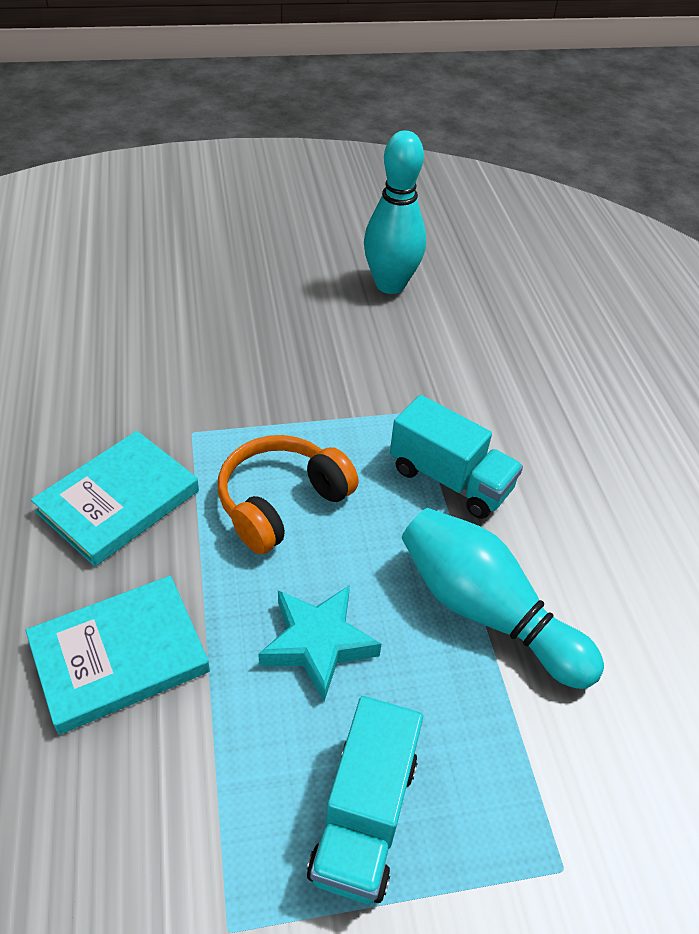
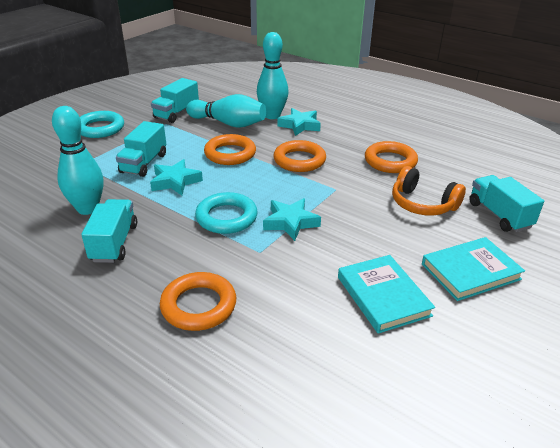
orange ring: none = 0 -> [160,272,236,331] [204,134,256,165] [274,140,326,172] [365,141,418,173] = 4
turquoise bowling pin: [364,130,426,294] [402,508,604,689] = 2 -> [52,106,103,215] [186,94,266,128] [257,32,289,119] = 3
turquoise ring: none = 0 -> [80,111,124,138] [195,192,258,234] = 2
turquoise star: [258,585,381,701] = 1 -> [150,159,203,195] [263,198,321,241] [278,108,321,136] = 3
turquoise truck: [307,696,423,904] [390,395,523,519] = 2 -> [81,199,137,263] [116,121,166,177] [151,78,199,123] [469,175,544,232] = 4

